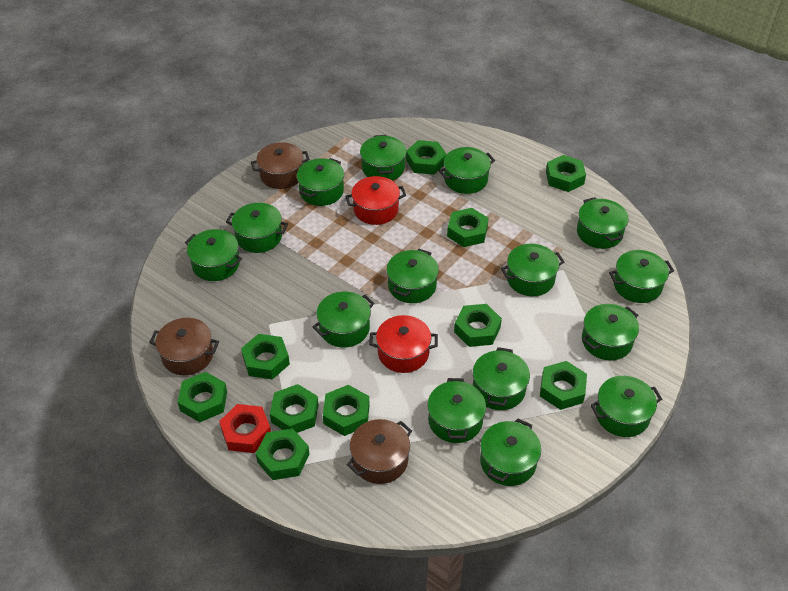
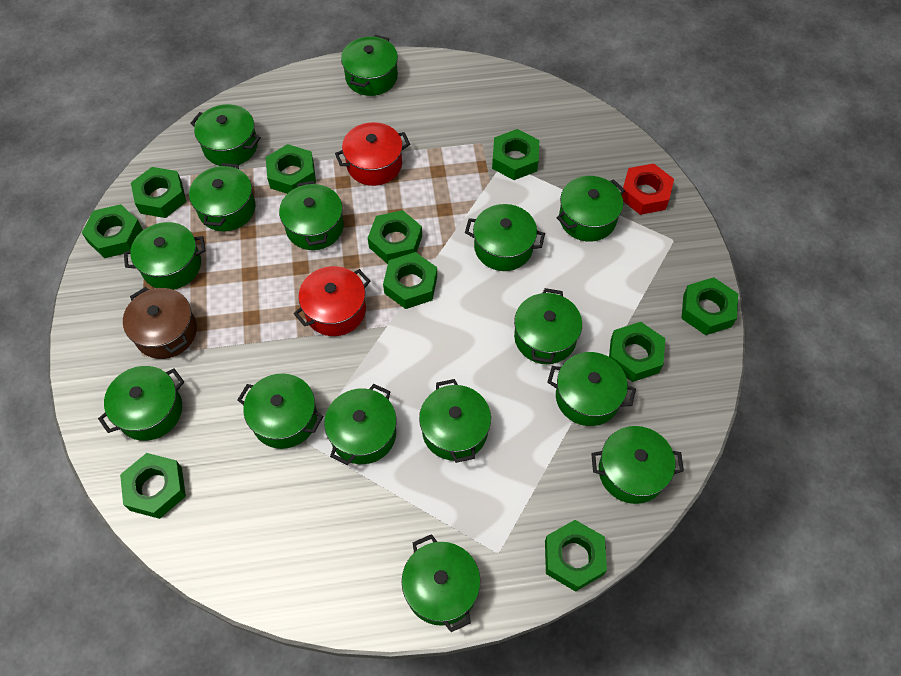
brown pot: [149,318,219,375] [251,142,310,189] [347,419,412,484] = 3 -> [123,287,197,359] = 1

